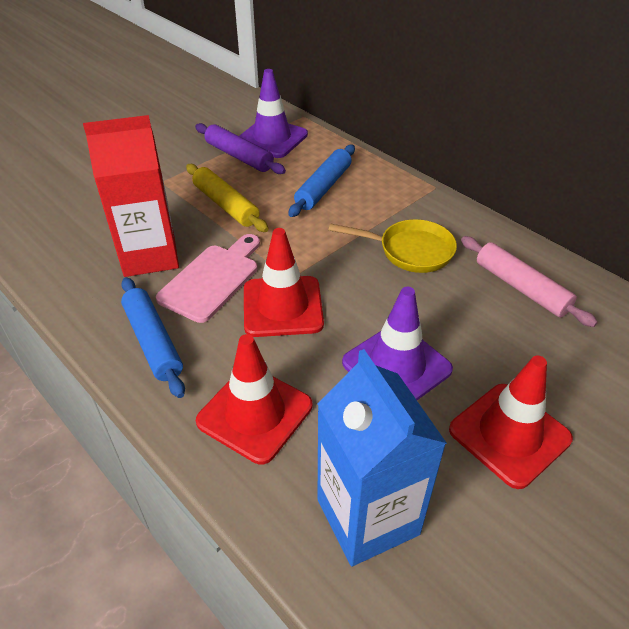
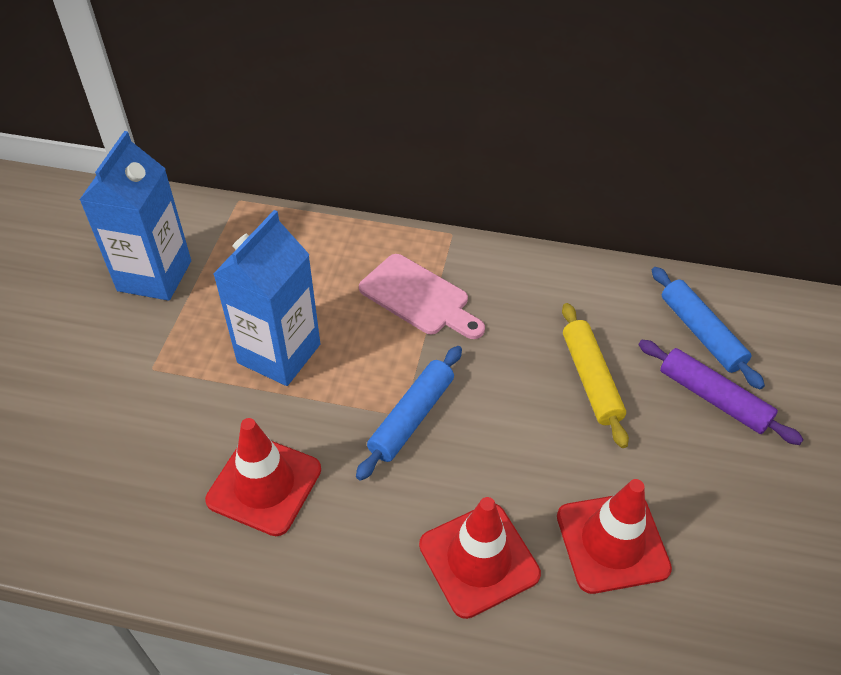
blue carton: [318,349,447,566] = 1 -> [79,131,191,301] [213,210,320,386] = 2
pink rolling pin: [461,236,598,327] = 1 -> none = 0
purple traffic cone: [239,69,308,158] [342,287,453,400] = 2 -> none = 0
red carton: [83,115,179,277] = 1 -> none = 0
yellow pan: [329,219,457,273] = 1 -> none = 0

